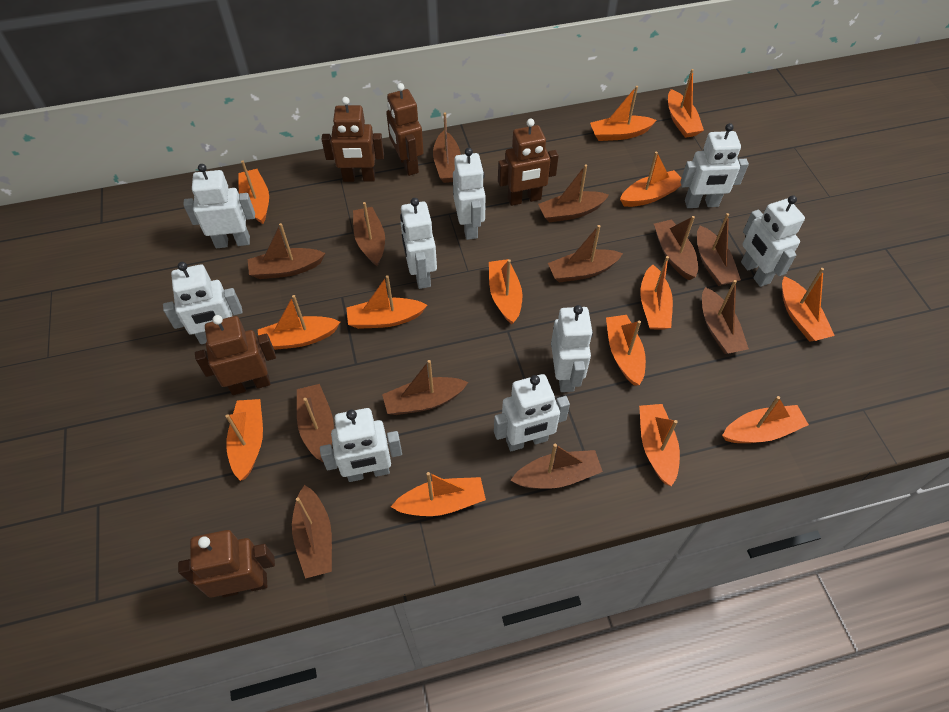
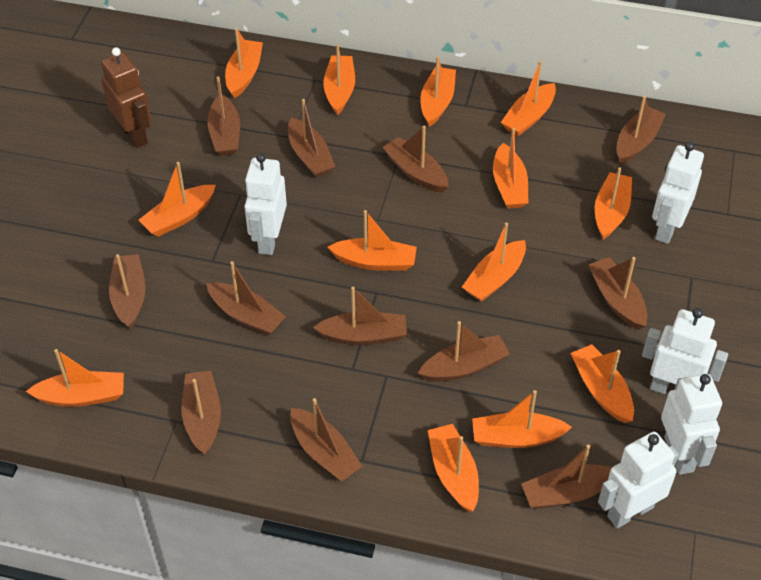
brown robot: [178,530,275,598] [195,315,276,395] [321,97,384,182] [386,83,424,176] [498,119,559,206] = 5 -> [101,47,151,148] = 1
orange boat: [225,399,263,481] [238,161,269,224] [258,295,340,350] [347,275,427,329] [391,472,486,516] [489,259,522,324] [590,86,657,141] [606,315,646,386] [620,152,681,207] [639,404,680,486] [640,256,673,330] [668,69,704,138] [722,396,809,443] [782,268,835,342] = 14 -> [26,349,124,407] [139,162,216,237] [225,28,263,98] [323,44,355,115] [328,210,417,271] [420,56,456,127] [428,424,479,512] [462,223,526,302] [472,390,572,448] [493,128,528,209] [501,61,556,136] [570,344,634,423] [595,167,632,240] = 13
white robot: [163,262,243,344] [183,164,255,248] [320,408,402,482] [400,198,437,289] [453,148,486,240] [494,374,570,451] [551,305,593,392] [680,123,749,208] [741,195,805,287] = 9 -> [244,153,287,255] [598,432,679,528] [642,308,728,394] [652,142,704,244] [661,374,722,475] = 5

